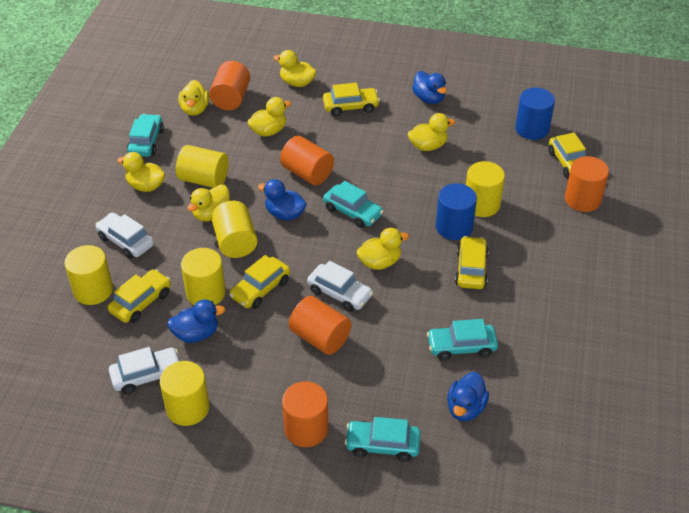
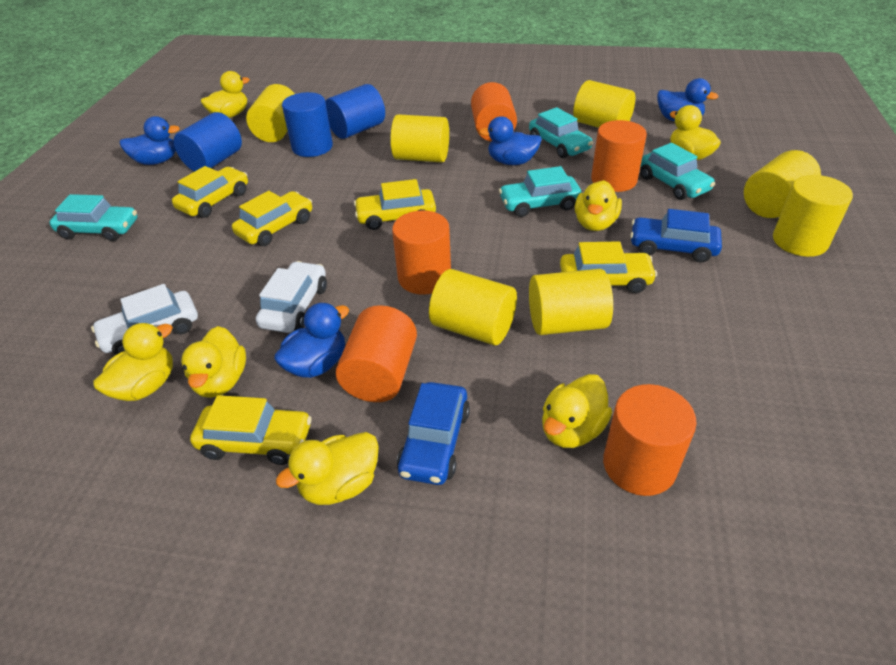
blue car: none = 0 -> [397,382,470,485] [630,209,722,263] = 2
blue cylinder: [436,183,477,240] [515,88,555,140] = 2 -> [174,112,242,172] [282,92,333,157] [325,84,385,139] = 3
white car: [95,213,154,259] [109,347,180,394] [307,261,373,312] = 3 -> [91,284,198,355] [256,261,327,333] = 2
yellow cylinder: [64,245,113,305] [160,361,210,426] [176,145,229,188] [181,248,226,305] [211,201,258,258] [466,161,505,217] = 6 -> [246,84,295,142] [390,114,449,162] [429,269,517,346] [529,269,613,335] [573,80,635,128] [744,150,821,218] [773,175,853,257] = 7

